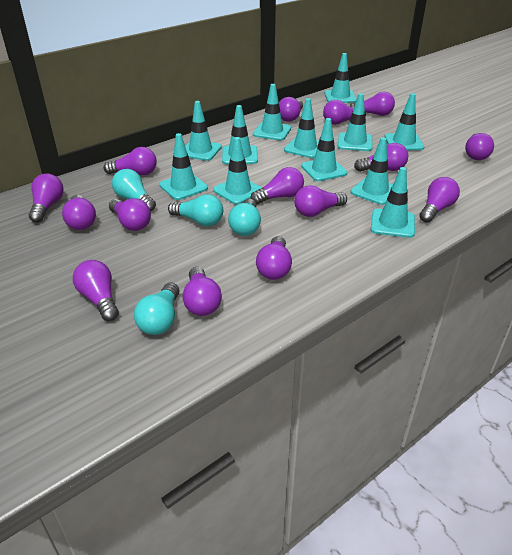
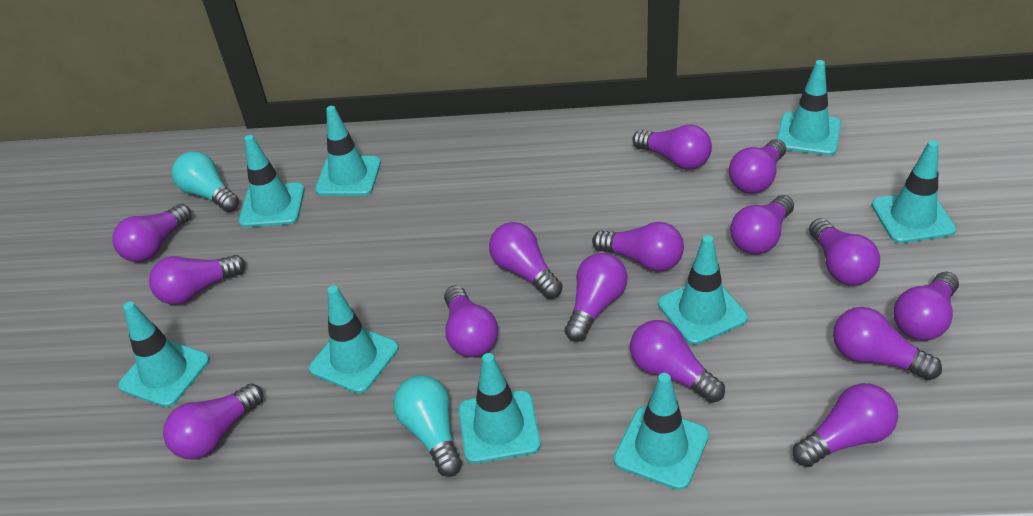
turquoise light bulb: [112,169,156,211] [134,283,179,335] [168,194,223,226] [228,199,261,236] = 4 -> [172,151,239,212] [393,375,462,477] = 2
turquoise traffic cone: [159,133,208,200] [185,101,222,161] [213,137,262,204] [222,105,258,164] [253,84,291,141] [284,98,319,158] [301,118,347,181] [324,53,357,103] [338,93,373,151] [350,137,393,205] [371,167,415,238] [384,93,424,150] = 12 -> [118,302,210,407] [239,135,305,227] [309,285,399,394] [315,106,381,196] [459,353,541,464] [614,373,709,490] [658,235,748,345] [777,60,841,156] [871,140,956,243] = 9

